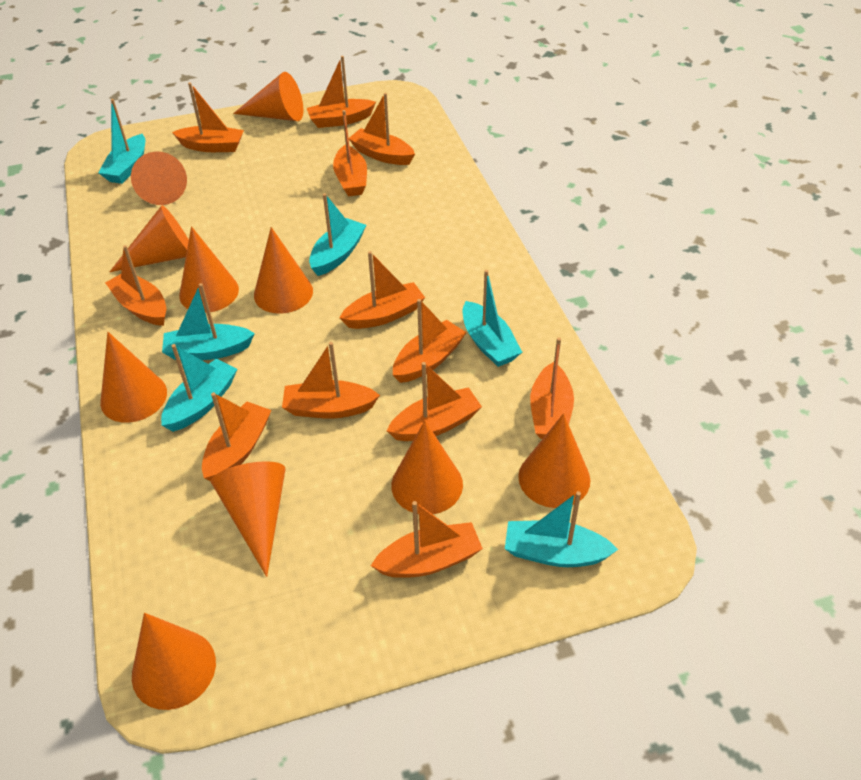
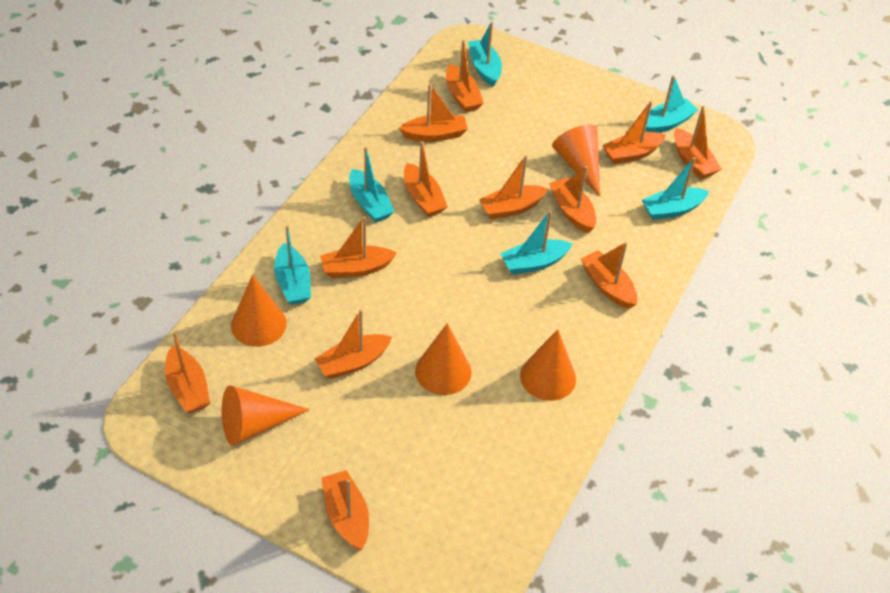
orange cone: [100,332,167,423] [110,205,189,272] [131,151,187,205] [132,613,216,710] [179,226,239,313] [211,461,286,577] [233,72,303,121] [254,227,313,314] [391,421,463,514] [518,413,590,508] = 10 -> [221,385,310,446] [231,275,287,347] [415,323,471,395] [520,329,576,401] [552,124,600,196] = 5

